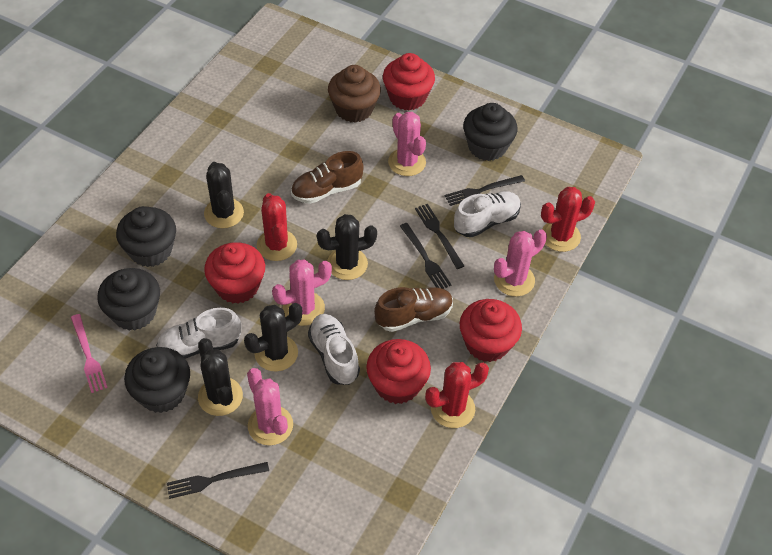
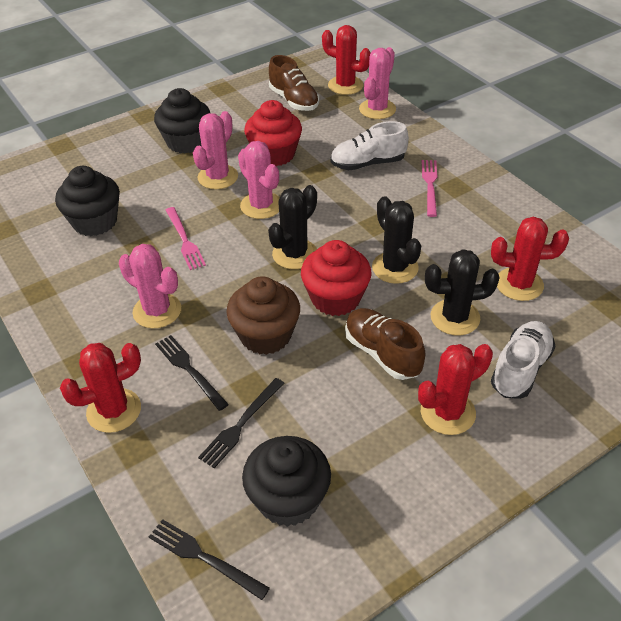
black cactus: [198,338,243,416] [204,162,244,228] [244,303,302,372] [317,214,377,280] = 4 -> [268,185,317,269] [372,196,421,284] [425,249,500,335] = 3
black cupcake: [97,268,160,331] [116,206,176,267] [124,347,190,413] [463,103,517,161] = 4 -> [55,166,120,236] [154,88,210,153] [242,436,331,527] = 3
black fork: [167,462,269,499] [400,223,451,289] [415,204,464,269] [445,175,525,206] = 4 -> [149,519,270,600] [155,335,229,411] [198,378,285,468] = 3
pink fork: [71,314,108,393] = 1 -> [166,207,206,270] [422,160,437,217] = 2
red cactus: [257,193,297,261] [425,362,489,428] [541,187,595,252] = 3 -> [60,343,141,433] [322,25,371,95] [418,344,493,435] [491,217,569,301] = 4
red cupcake: [204,242,265,304] [366,339,431,404] [383,53,435,111] [460,299,522,362] = 4 -> [244,100,302,166] [301,240,371,316] = 2
white shoe: [156,308,241,359] [308,314,360,385] [454,191,521,237] = 3 -> [330,121,409,170] [491,321,556,399] = 2

